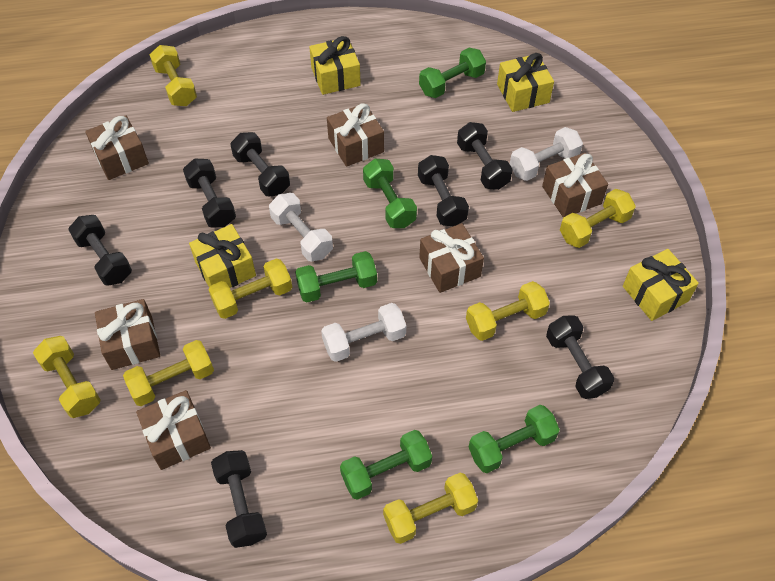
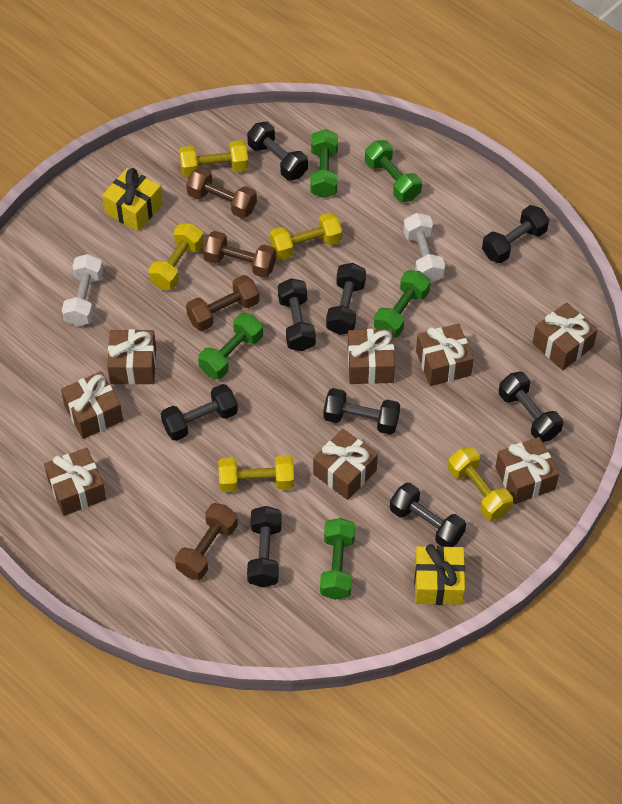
black dumbbell: [68,215,132,286] [183,159,236,228] [211,450,267,548] [230,132,290,196] [418,155,469,226] [457,122,512,190] [546,315,614,399] = 7 -> [161,384,238,441] [247,122,308,180] [247,506,282,587] [278,278,316,351] [323,388,400,435] [326,263,366,335] [390,483,466,547] [482,205,549,263] [499,372,563,442] = 9
brown dumbbell: none = 0 -> [175,503,238,580] [186,167,257,218] [186,275,259,331] [203,231,276,278] = 4
brown gift: [85,115,149,180] [95,299,160,370] [136,390,211,470] [327,103,384,167] [419,223,484,293] [542,153,608,218] = 6 -> [44,448,106,516] [61,371,123,439] [107,329,156,385] [313,429,378,500] [348,329,395,384] [416,324,474,386] [495,437,559,504] [532,302,597,370] = 8
white dumbbell: [269,193,333,262] [321,303,406,362] [510,127,583,181] = 3 -> [62,254,103,326] [403,213,445,283] = 2
yellow dumbbell: [33,336,101,418] [123,340,214,406] [150,45,197,106] [208,259,292,319] [383,473,478,544] [466,281,550,341] [560,189,636,248] = 7 -> [148,223,204,290] [179,140,249,177] [219,455,294,492] [270,212,342,260] [448,447,513,521] = 5
yellow gift: [189,224,256,288] [309,36,361,95] [497,53,554,112] [623,249,699,321] = 4 -> [102,168,163,231] [414,544,465,605] = 2

